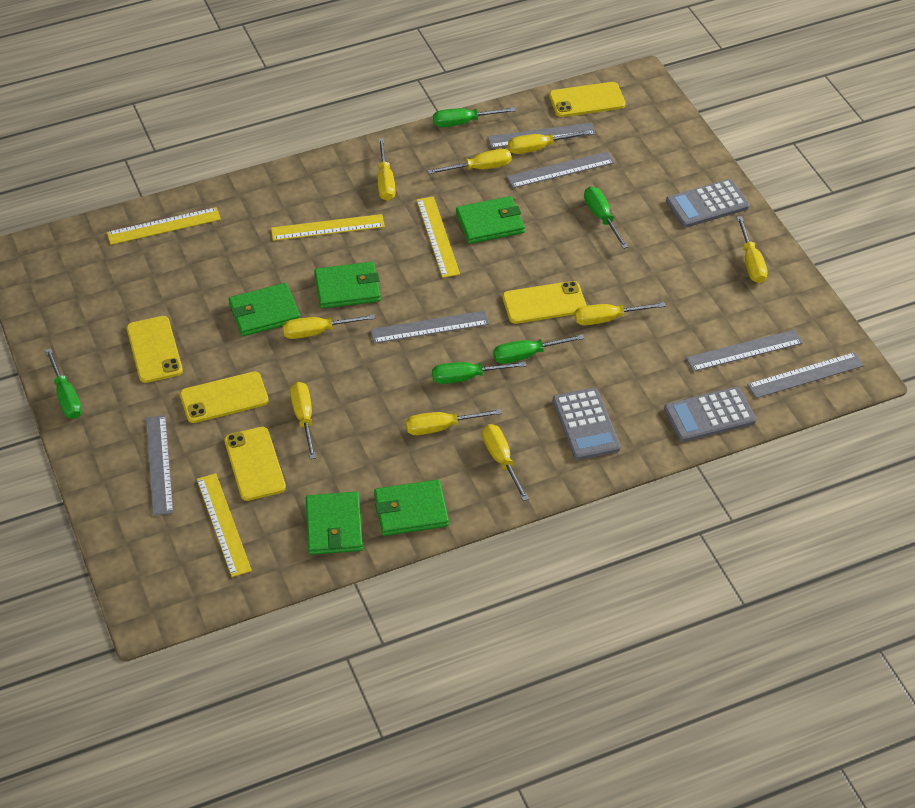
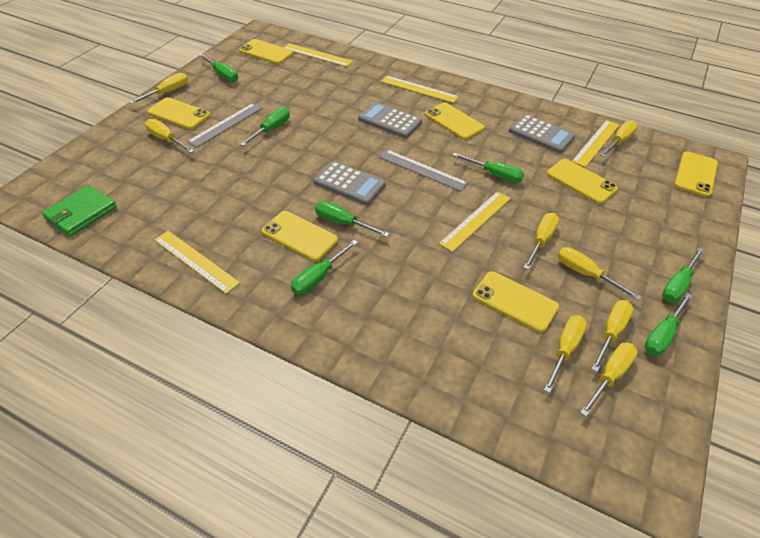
green screwdriver: [45,348,82,419] [432,362,526,384] [433,107,516,127] [493,334,585,364] [584,187,628,249] = 5 -> [198,54,238,82] [240,107,290,146] [291,240,358,295] [315,201,390,237] [452,153,524,183] [645,293,693,356] [662,247,704,303] = 7
green wallet: [228,283,300,336] [306,492,363,555] [314,262,381,309] [374,479,449,536] [456,196,525,244] = 5 -> [42,185,117,237] = 1
grey ruler: [146,415,174,516] [370,311,489,344] [488,123,596,148] [507,151,615,188] [686,330,803,372] [747,352,864,398] = 6 -> [187,103,262,148] [379,150,468,191] = 2
yellow phone: [127,316,183,383] [180,371,269,423] [224,427,286,501] [502,281,587,324] [549,82,626,117] = 5 -> [148,97,210,129] [239,39,293,64] [262,211,338,261] [425,103,485,140] [472,271,559,332] [547,159,618,204] [674,151,718,197] = 7
yellow ruler: [107,207,221,245] [197,473,252,577] [271,214,385,241] [417,197,460,278] = 4 -> [154,231,240,294] [283,43,353,67] [381,76,459,103] [439,191,511,252] [572,120,619,167] = 5
yellow screwdriver: [283,314,375,339] [290,382,316,459] [378,138,396,201] [406,409,502,435] [428,149,512,174] [482,424,529,501] [508,130,591,154] [574,302,666,325] [737,216,768,283] = 9 -> [129,73,188,104] [145,119,194,153] [523,213,559,270] [544,315,587,393] [558,247,641,300] [580,343,638,417] [591,300,634,372] [600,121,638,157] = 8

